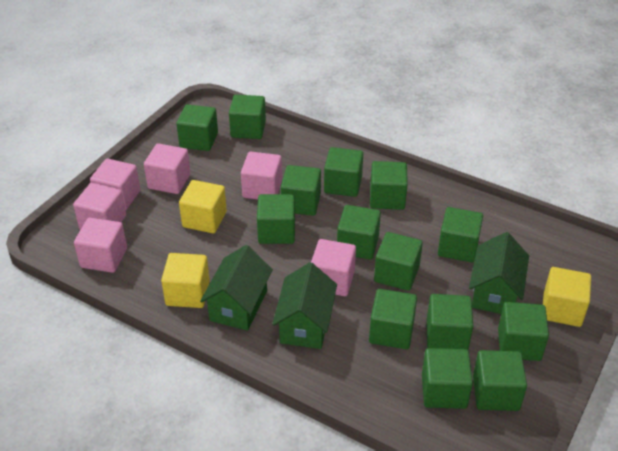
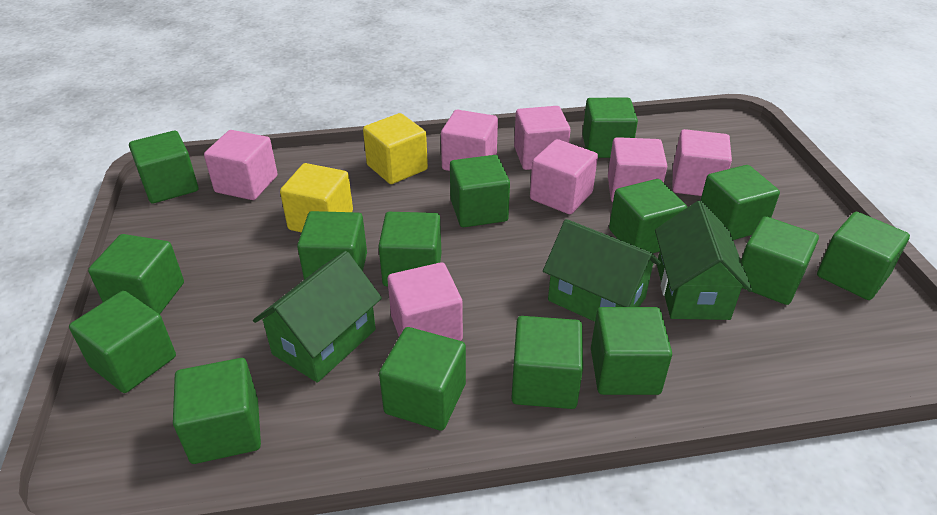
green cube: [176,104,218,151] [229,95,266,139] [257,194,295,244] [281,165,321,216] [324,147,363,197] [337,205,381,260] [369,289,417,349] [370,161,408,210] [374,232,423,291] [422,348,473,409] [427,294,473,350] [438,207,483,262] [473,350,527,411] [498,302,549,361] = 14 -> [69,291,176,393] [88,234,184,314] [129,131,198,203] [173,358,261,464] [297,211,367,280] [378,212,441,287] [379,327,466,431] [450,155,510,227] [511,316,583,409] [582,98,638,158] [591,307,672,395] [609,179,687,253] [700,165,780,240] [741,216,819,305] [817,212,910,300] = 15
pink cube: [73,183,126,230] [74,218,127,273] [90,159,140,210] [144,143,190,194] [241,151,282,199] [311,239,356,296] = 6 -> [204,130,278,200] [387,262,463,341] [441,110,498,171] [514,106,571,170] [530,139,598,214] [608,137,667,202] [673,129,732,196] = 7
yellow cube: [161,253,210,308] [179,180,227,233] [543,267,591,327] = 3 -> [280,163,353,233] [363,113,428,184] = 2

